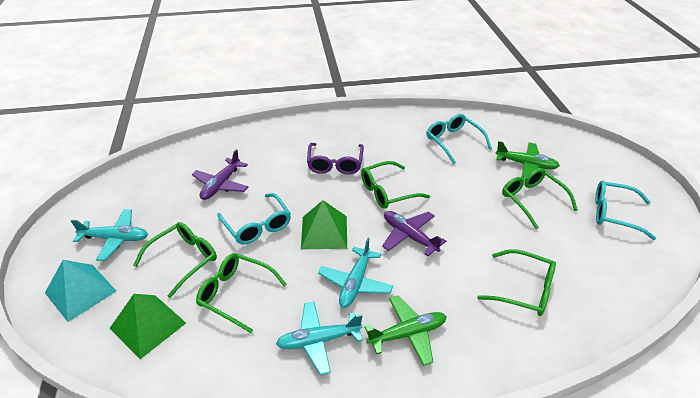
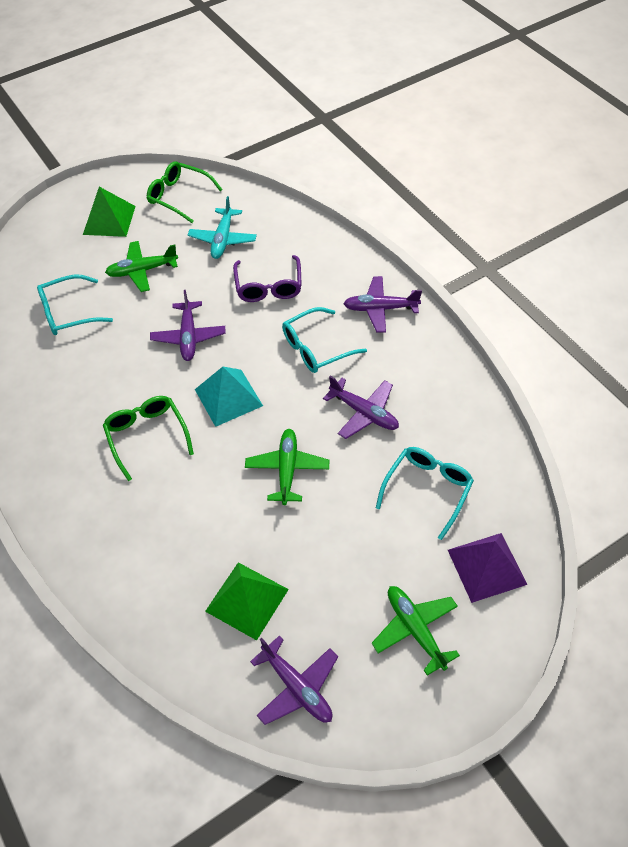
green glasses: [133,222,217,298] [196,253,287,333] [361,161,430,209] [477,249,556,316] [502,168,578,229] = 5 -> [103,396,194,481] [147,161,223,223] = 2
green plane: [364,296,447,366] [495,141,560,178] = 2 -> [105,241,178,292] [245,429,329,505] [372,586,460,676] = 3
purple plane: [192,149,248,200] [382,211,446,256] = 2 -> [150,290,226,361] [250,635,338,725] [323,376,399,439] [343,276,422,333] = 4
purple pyramid: none = 0 -> [448,533,527,603] = 1
turquoise plane: [71,209,148,261] [276,302,363,375] [318,238,393,308] = 3 -> [188,196,257,259] = 1

